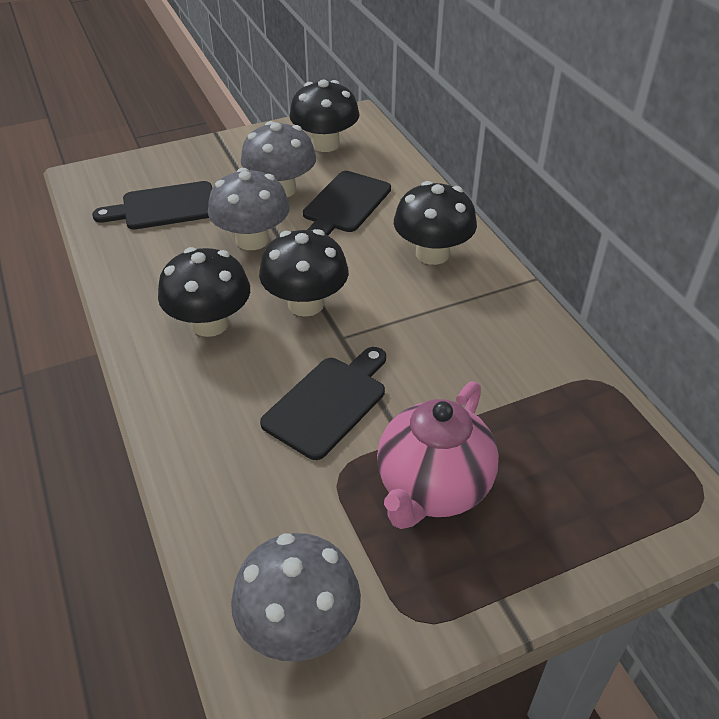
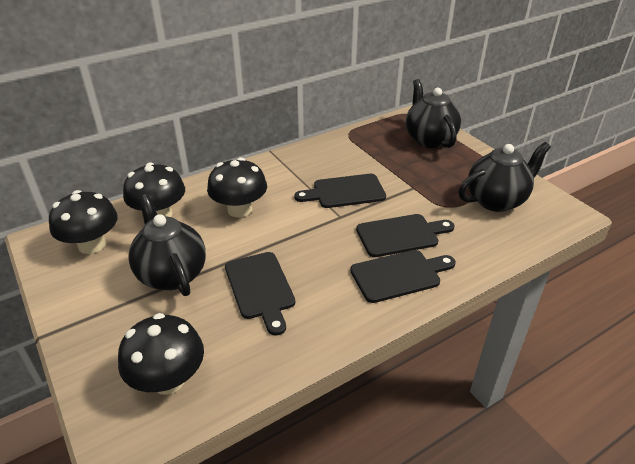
black cutting board: [92,181,212,230] [260,347,386,460] [303,171,391,235] = 3 -> [225,252,295,336] [294,174,386,208] [350,250,456,303] [356,214,455,257] = 4
black teapot: none = 0 -> [128,194,206,296] [406,79,461,148] [459,142,551,212] = 3
grey mushroom: [208,168,290,250] [231,533,361,662] [241,121,316,197] = 3 -> none = 0
pink teapot: [377,381,499,529] = 1 -> none = 0

